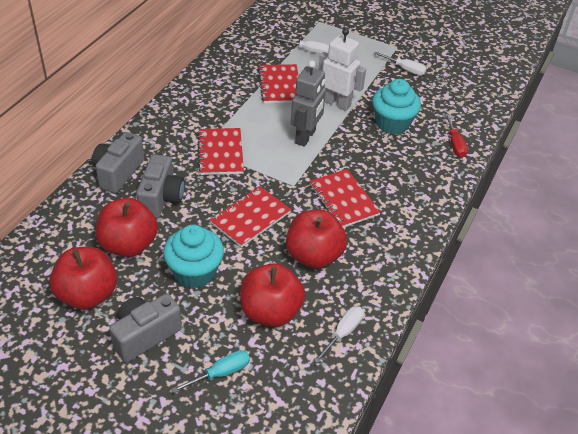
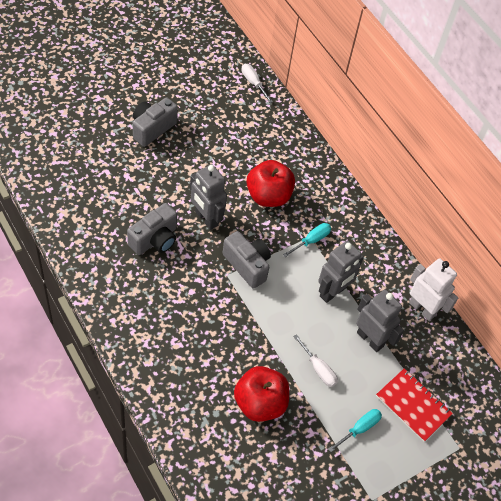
grey robot: [291,61,326,147] = 1 -> [190,164,227,230] [318,241,364,303] [356,290,404,352] = 3
red apple: [50,247,117,310] [96,198,158,257] [240,263,305,327] [286,210,347,269] = 4 -> [234,366,289,422] [246,160,295,207] = 2
red notebook: [197,128,244,175] [210,186,291,247] [258,64,299,103] [309,169,381,228] = 4 -> [376,368,453,442] = 1
red screwdriver: [445,114,468,157] = 1 -> none = 0
turquoise cupcake: [163,225,224,288] [372,79,421,134] = 2 -> none = 0
turquoise screwdriver: [172,350,250,393] = 1 -> [283,223,331,257] [328,409,382,452] = 2
white screwdriver: [276,38,329,54] [314,306,364,363] [374,52,427,75] = 3 -> [241,64,273,103] [293,334,338,387] = 2

